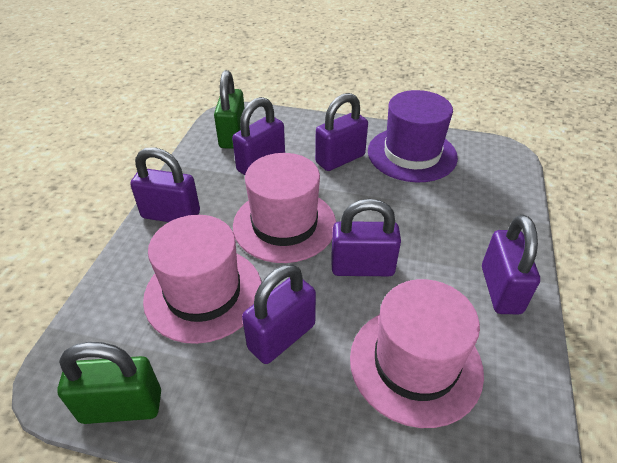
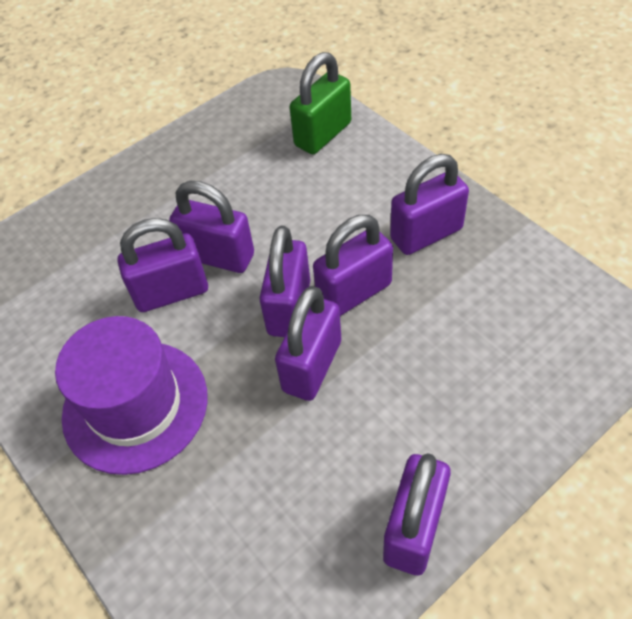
green padlock: [57,342,161,424] [214,70,244,149] = 2 -> [289,52,351,154] = 1
pink hat: [143,215,262,344] [233,153,336,263] [350,279,484,428] = 3 -> none = 0
purple padlock: [130,147,200,222] [232,97,285,175] [242,264,316,364] [315,93,368,171] [331,199,401,276] [482,215,540,314] = 6 -> [118,218,208,312] [169,181,254,273] [259,225,310,337] [275,286,341,401] [313,215,393,316] [383,453,451,575] [390,154,469,255] = 7

